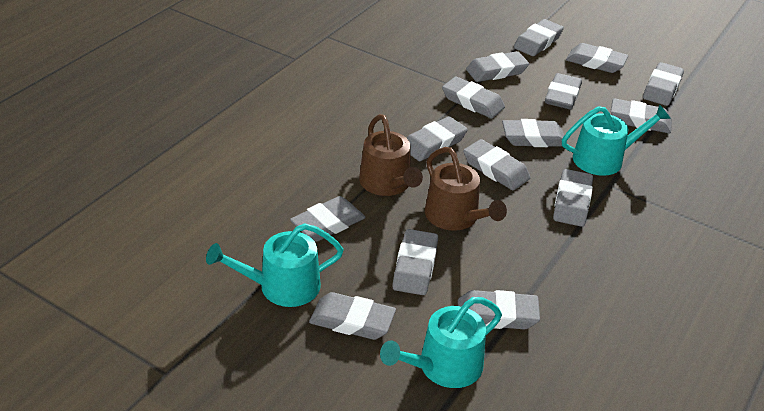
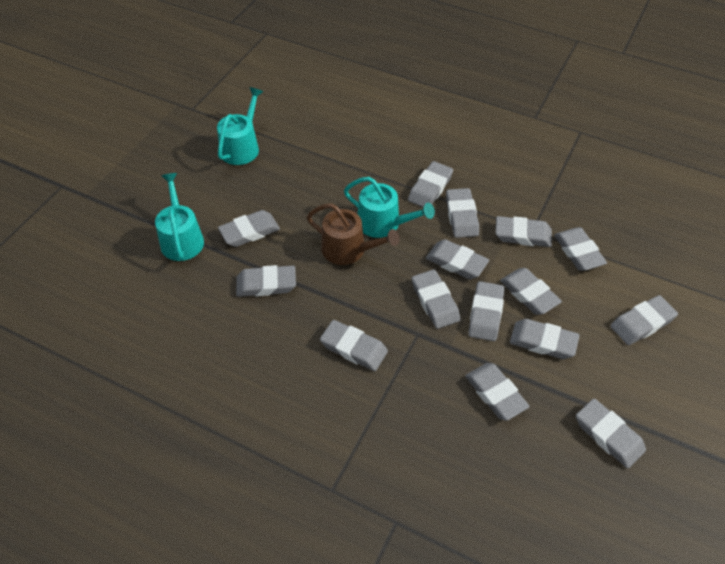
brown watering can: [359,114,423,196] [425,147,507,231] = 2 -> [307,203,400,265] = 1

